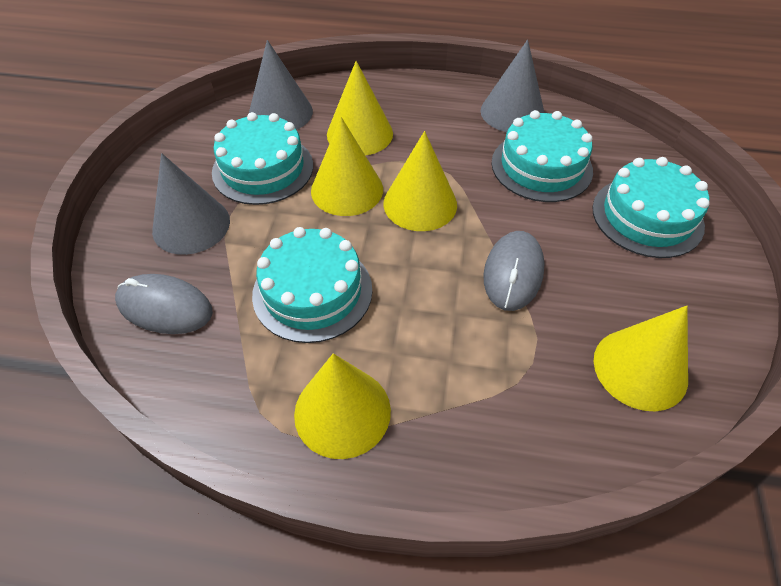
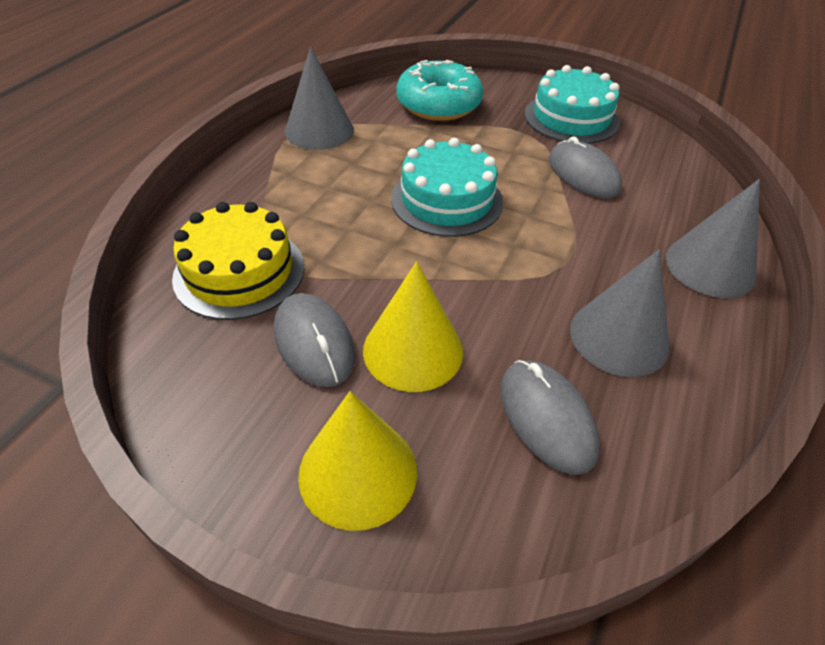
grey mouse: [115,274,213,334] [483,231,545,311] = 2 -> [274,293,355,387] [500,360,600,475] [549,136,622,198] = 3
turquoise cake: [212,112,313,205] [252,227,372,343] [491,110,593,202] [592,157,710,258] = 4 -> [391,138,503,237] [525,65,620,144] = 2
turquoise donut: none = 0 -> [396,60,483,121] = 1
yellow cake: none = 0 -> [172,202,305,320] = 1
yellow cone: [294,353,391,459] [311,117,383,216] [327,61,393,155] [383,131,457,231] [593,306,688,411] = 5 -> [298,391,417,531] [363,262,463,392] = 2

